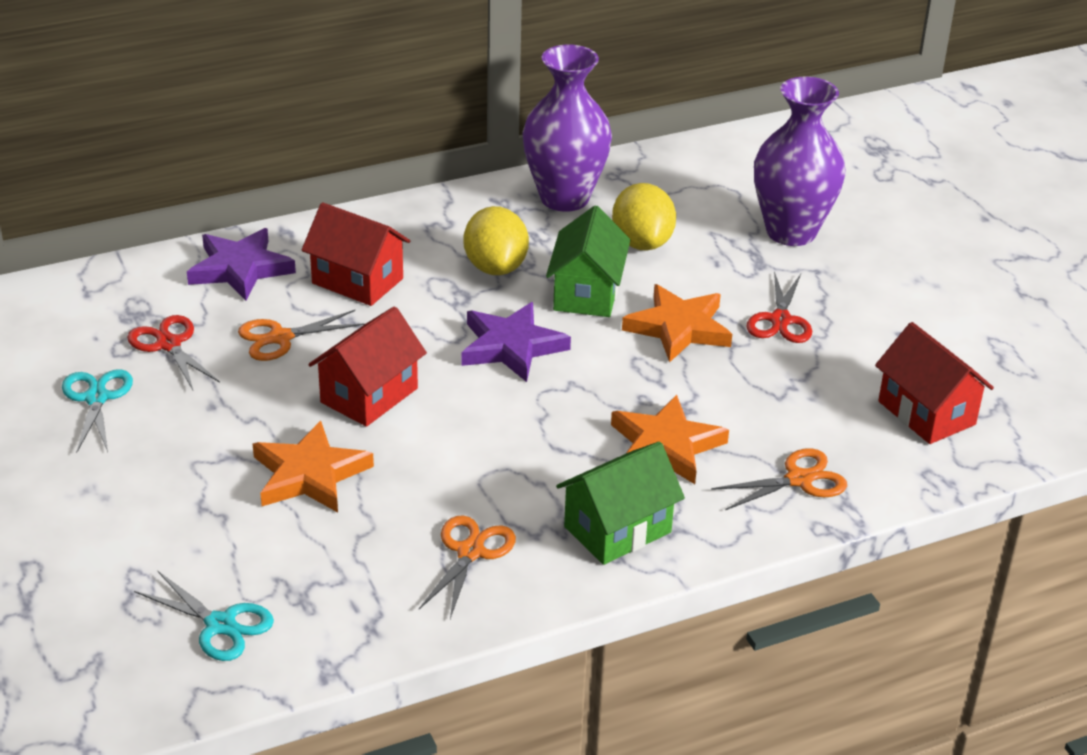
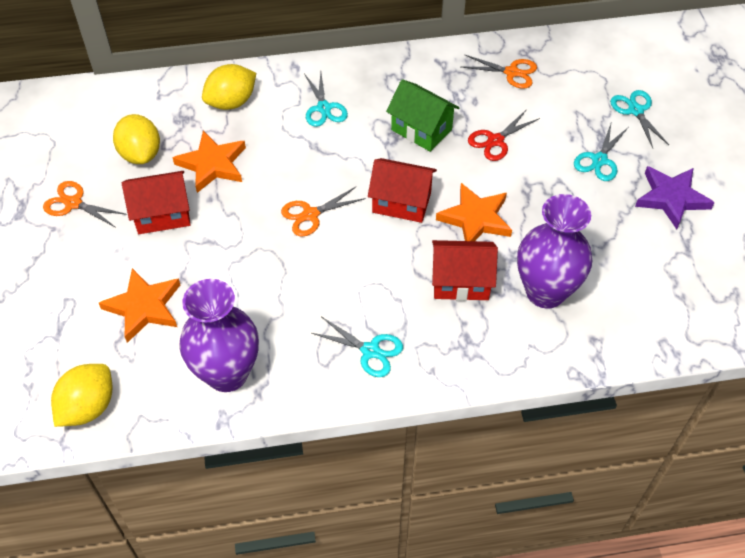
green house: [546,206,630,317] [556,441,685,565] = 2 -> [386,79,460,152] = 1
purple star: [187,228,296,301] [461,302,571,382] = 2 -> [635,166,715,230] = 1
red scissors: [127,315,220,390] [746,271,812,343] = 2 -> [468,109,540,161] = 1
turquoise scissors: [62,369,133,454] [134,570,274,661] = 2 -> [305,72,348,127] [312,317,403,377] [574,121,628,181] [610,90,669,148] = 4
yellow lemon: [464,206,529,275] [612,183,676,250] = 2 -> [51,364,112,427] [113,114,160,164] [202,64,256,110] = 3

